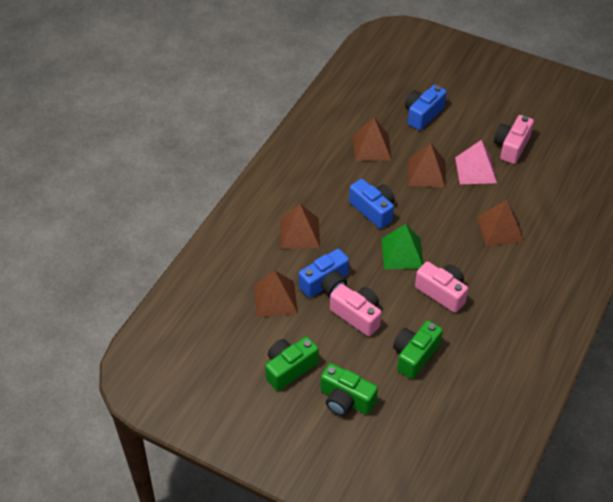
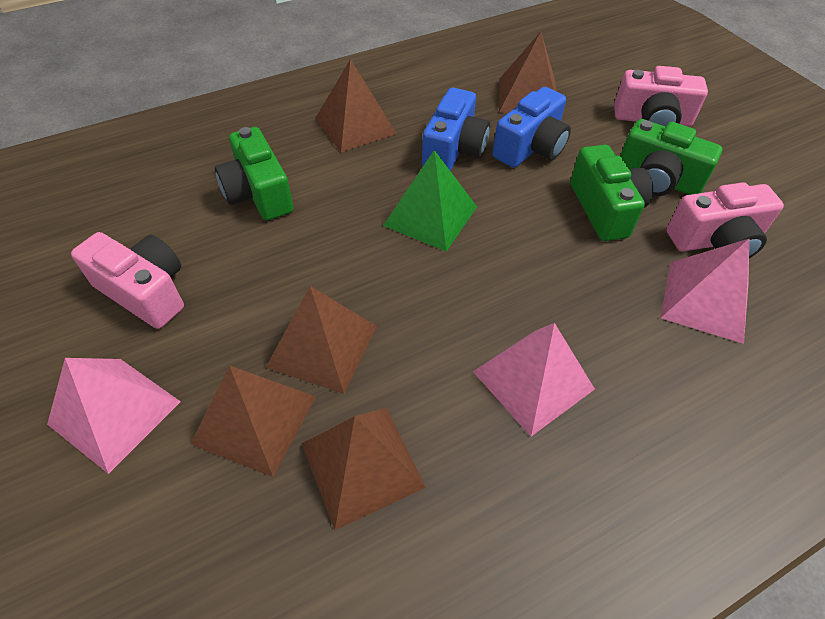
blue camera: [299,249,349,298] [349,179,394,229] [405,85,447,130] = 3 -> [422,88,490,171] [492,87,571,168] = 2
pink pyramid: [455,140,497,184] = 1 -> [47,358,181,474] [473,323,595,436] [660,239,749,344] = 3

